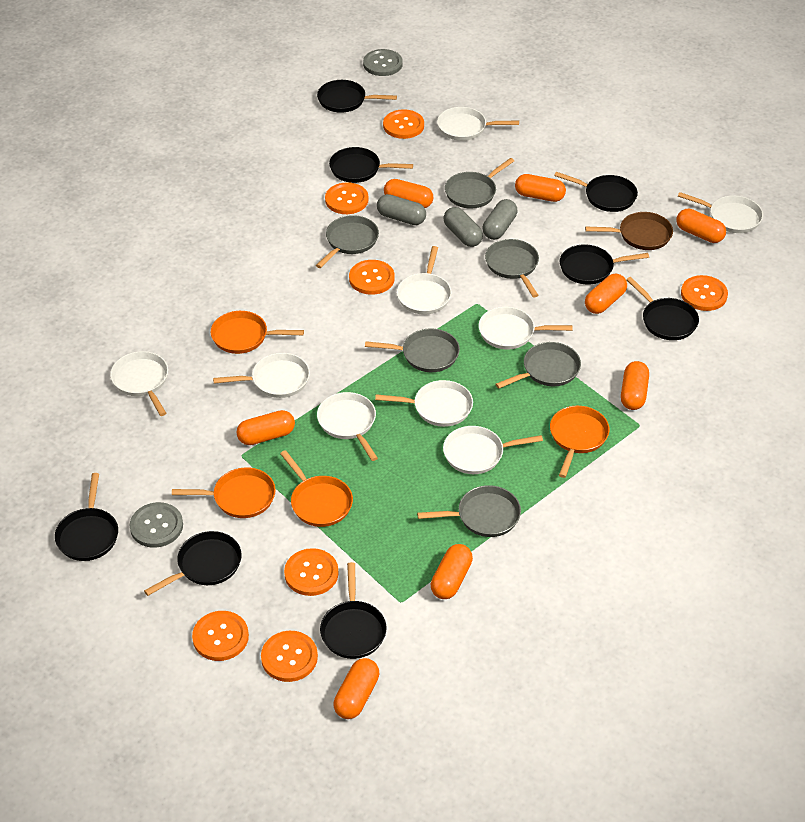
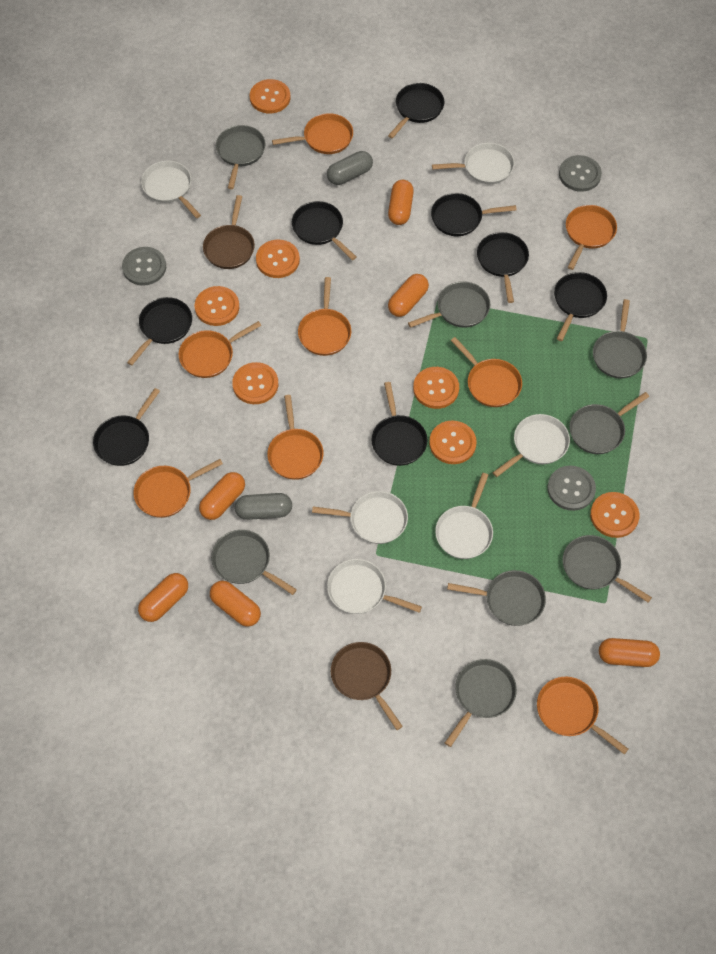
brown pan: [585,212,673,250] = 1 -> [203,195,255,269] [331,642,403,730] = 2
grey button: [130,502,183,548] [363,49,403,76] = 2 -> [122,247,166,286] [547,465,596,511] [559,155,602,192] = 3
grey capsule: [377,194,426,225] [443,207,483,247] [482,199,518,240] = 3 -> [235,493,292,520] [327,151,373,185] = 2
grey pan: [316,215,379,268] [365,328,460,372] [417,485,521,537] [445,158,514,209] [485,239,539,298] [495,342,581,389] = 6 -> [211,530,297,595] [216,125,266,189] [408,282,490,328] [445,659,517,747] [447,570,546,626] [563,535,652,602] [569,392,649,454] [593,299,647,379] = 8
orange capsule: [236,410,295,445] [334,658,379,719] [384,179,433,208] [431,544,473,599] [515,174,566,202] [585,274,627,314] [621,361,649,410] [676,209,726,243] = 8 -> [138,573,188,622] [199,472,245,520] [210,581,261,627] [388,180,414,225] [388,274,429,317] [599,638,660,667] = 6
orange pan: [172,467,276,518] [211,311,304,354] [280,450,353,527] [550,406,610,478] = 4 -> [133,459,223,518] [179,321,262,378] [267,395,324,480] [272,113,353,154] [298,277,351,356] [451,337,522,407] [537,677,628,754] [566,205,617,270] = 8
white pan: [110,351,168,416] [213,353,310,398] [317,392,378,461] [375,380,473,427] [397,246,452,315] [437,107,519,141] [443,426,543,474] [479,307,572,350] [678,192,763,233] = 9 -> [141,161,201,218] [312,491,408,544] [327,559,422,614] [432,143,515,184] [435,473,493,559] [493,414,570,477] = 6

